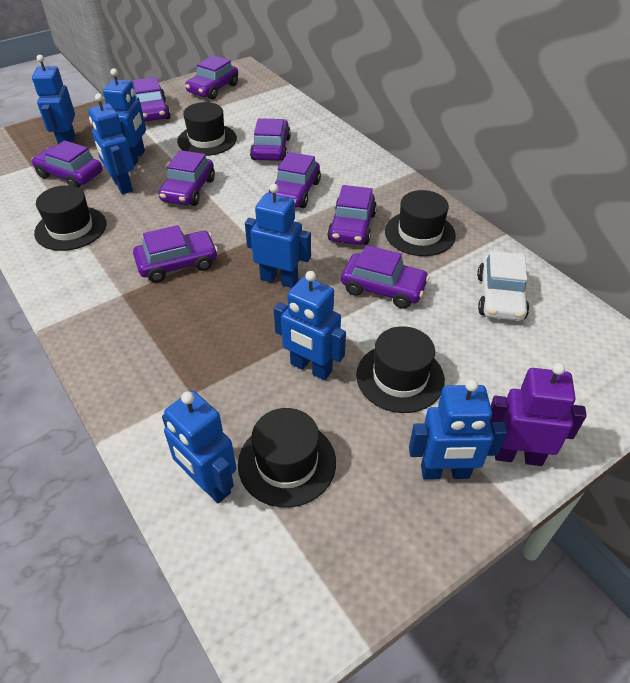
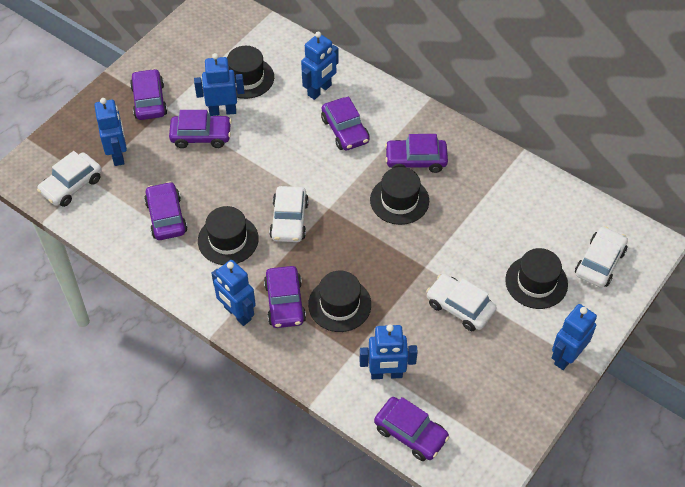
blue robot: [32,55,76,144] [88,93,134,194] [103,68,146,166] [162,391,236,503] [245,184,311,288] [274,271,346,380] [409,379,507,480] = 7 -> [94,98,127,166] [194,53,245,116] [211,260,256,326] [301,32,339,100] [360,324,418,379] [552,304,597,370] = 6
purple car: [32,140,103,188] [133,77,171,122] [133,225,218,283] [158,150,215,206] [185,55,238,100] [250,119,291,161] [268,152,321,208] [327,185,377,245] [341,245,430,309] = 9 -> [130,69,167,120] [144,181,188,240] [169,110,232,148] [264,266,306,328] [321,96,370,150] [374,397,449,461] [385,134,448,173] = 7
purple robot: [490,363,587,466] = 1 -> none = 0
white car: [477,251,529,321] = 1 -> [37,151,102,207] [269,186,309,242] [426,274,497,331] [575,226,628,288] = 4

